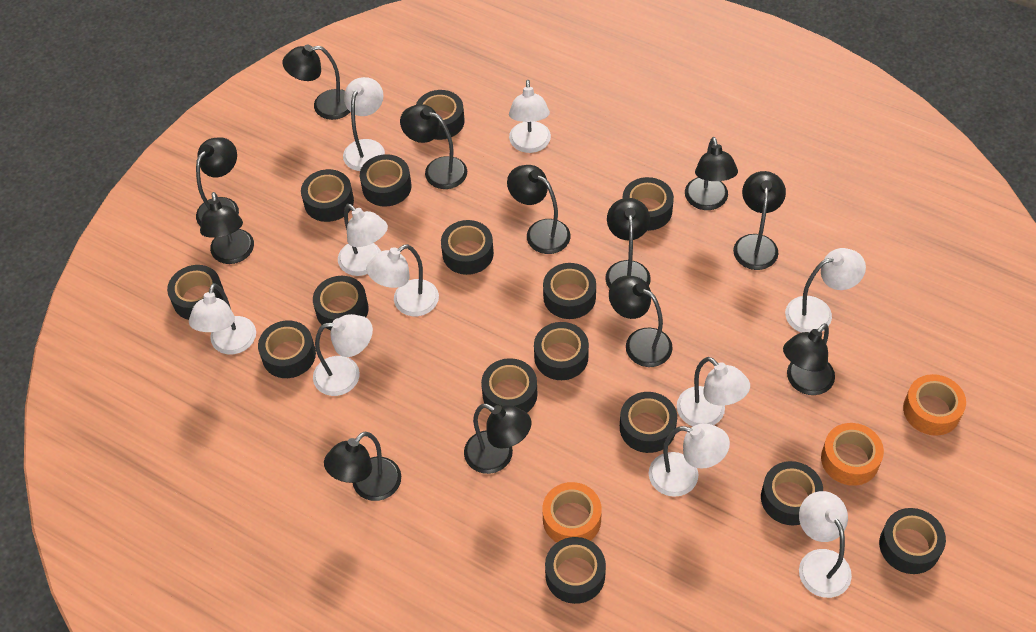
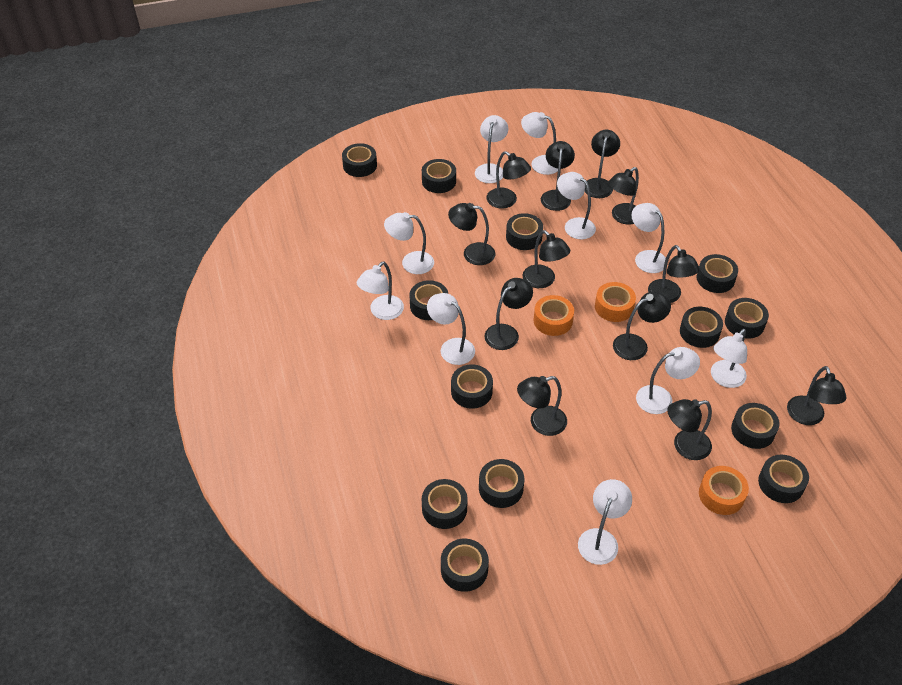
black tape: [167,265,224,320] [258,320,316,378] [301,169,354,222] [313,276,369,331] [360,154,411,207] [416,90,465,140] [441,220,494,275] [481,358,538,413] [534,322,589,380] [543,263,596,319] [545,537,606,604] [620,392,677,453] [622,177,674,231] [761,461,823,525] [879,508,946,574] = 15 -> [342,143,377,177] [409,280,448,320] [422,159,456,193] [422,479,468,529] [441,539,489,592] [451,364,493,409] [479,459,524,508] [506,213,543,250] [680,307,723,348] [697,254,738,293] [725,298,769,339] [731,403,780,449] [758,455,809,503] = 13

